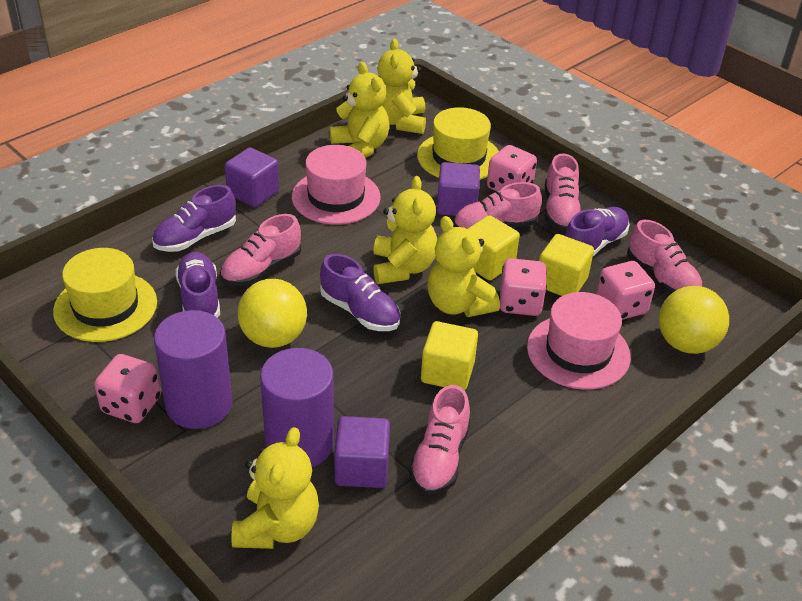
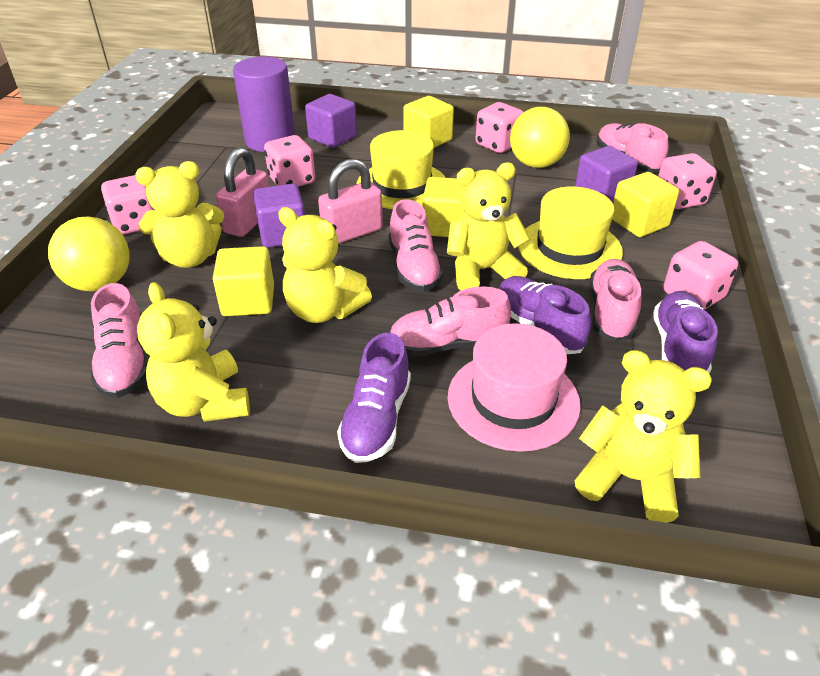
pink dice: [94,354,161,423] [487,145,537,191] [499,258,547,316] [596,261,655,320] = 4 -> [101,175,156,235] [264,135,315,187] [475,102,523,153] [658,153,717,209] [664,241,738,310] = 5
pink hat: [292,145,380,225] [527,292,631,390] = 2 -> [448,323,581,452] = 1
pink padlock: none = 0 -> [216,147,269,237] [318,159,383,244] = 2
purple cylinder: [154,310,233,429] [260,348,334,467] = 2 -> [233,56,295,152] = 1
purple shoe: [152,185,236,252] [176,252,220,318] [320,254,400,331] [565,207,630,256] = 4 -> [337,333,411,463] [499,276,591,354] [653,291,718,374] = 3
yellow cube: [421,321,478,390] [468,215,520,280] [539,234,594,296] = 3 -> [213,246,274,316] [403,96,454,148] [422,177,465,237] [612,172,679,237] = 4

